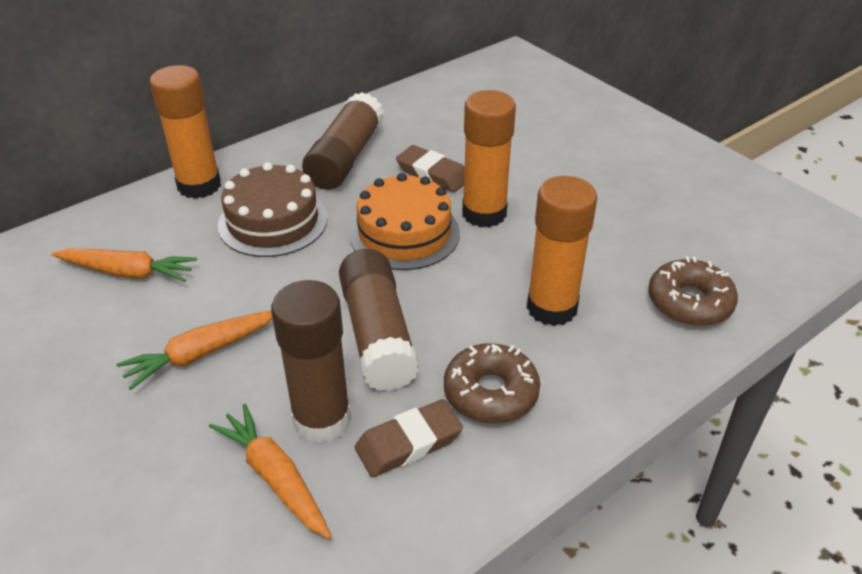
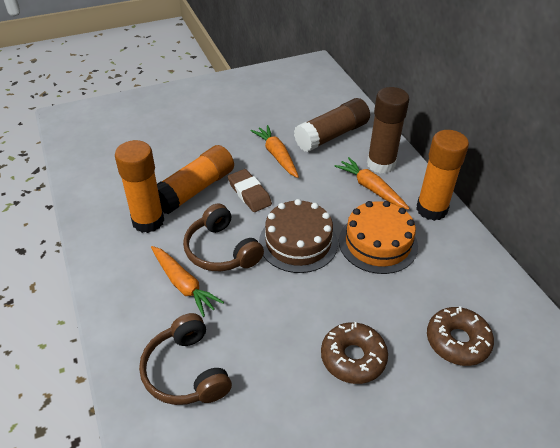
brown eraser: [355,399,463,477] [396,145,465,193] = 2 -> [228,169,272,212] = 1
brown glue stick: [271,280,351,444] [302,92,384,190] [339,249,419,391] = 3 -> [294,98,370,152] [367,87,409,174] = 2
brown headphones: none = 0 -> [139,313,232,405] [183,203,264,271] = 2

